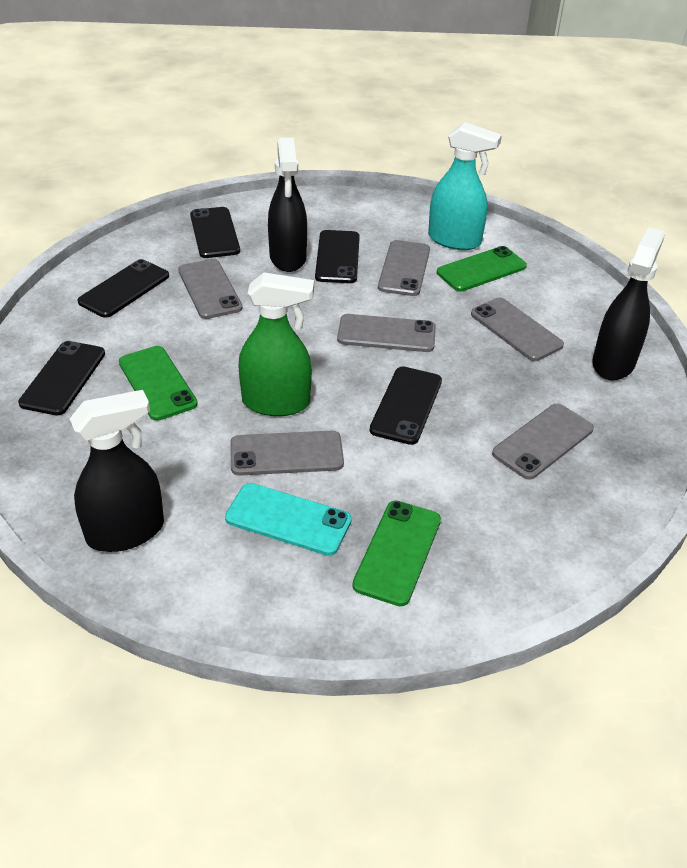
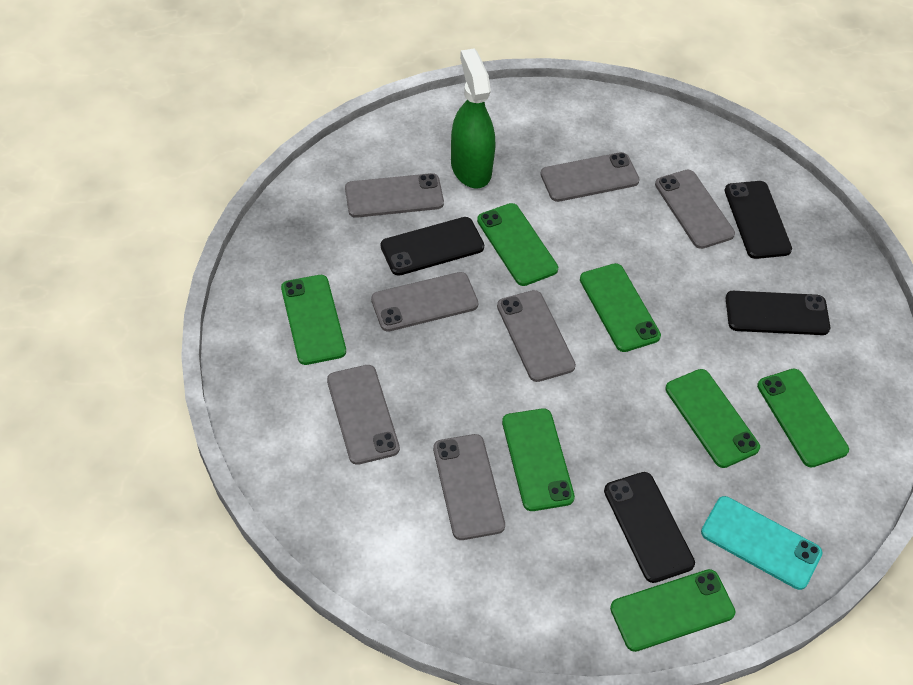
black phone: [18,341,105,416] [78,259,169,318] [190,207,240,258] [315,230,360,283] [370,366,442,445] = 5 -> [381,217,484,276] [604,472,695,583] [725,181,792,259] [726,291,830,335] = 4
black spray bottle: [70,390,164,552] [268,138,307,272] [592,227,665,380] = 3 -> none = 0
green phone: [119,346,198,421] [352,501,441,606] [437,246,527,292] = 3 -> [281,275,346,365] [477,203,558,286] [502,408,575,511] [580,263,661,352] [610,569,736,652] [665,369,760,468] [757,369,849,468] = 7
grey phone: [178,259,243,319] [230,431,344,476] [337,314,436,352] [378,240,430,296] [471,297,564,361] [492,404,594,480] = 6 -> [327,365,400,465] [345,173,444,218] [371,272,478,332] [433,434,505,540] [497,290,576,382] [540,152,640,202] [655,170,735,249] = 7
turquoise spray bottle: [428,122,502,250] = 1 -> none = 0

